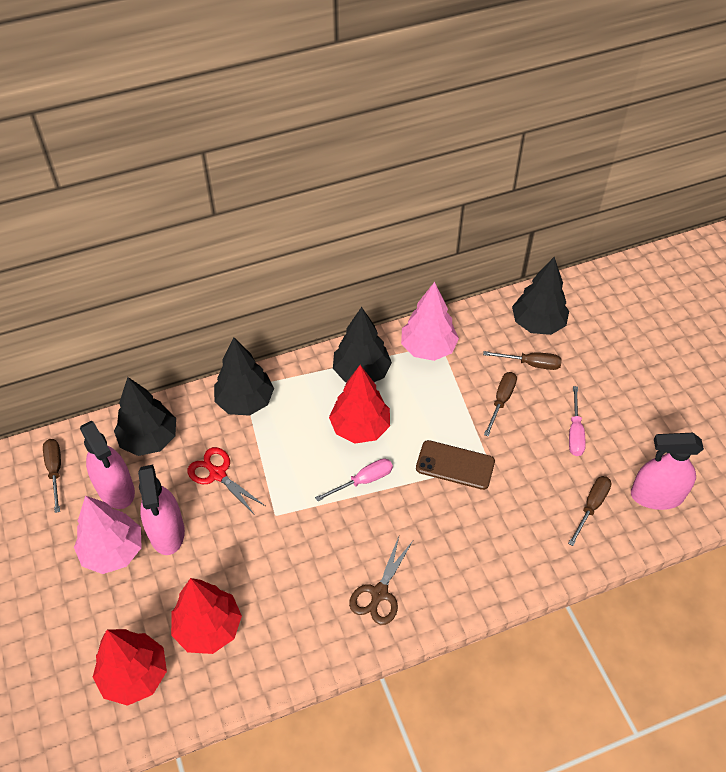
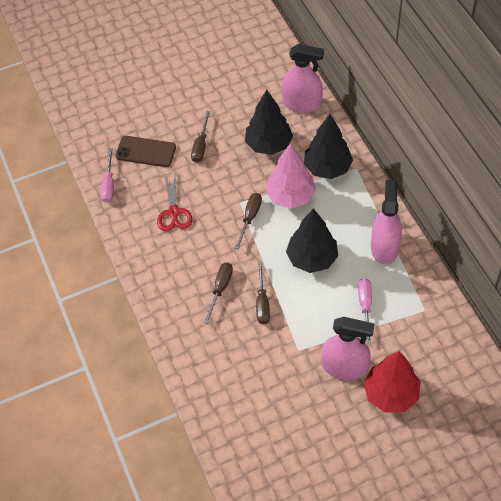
black tree: [114,377,176,456] [214,338,274,416] [333,307,392,382] [512,257,569,335] = 4 -> [245,90,293,155] [286,208,338,273] [304,114,353,179] = 3
brown scissors: [349,537,413,625] = 1 -> none = 0
pink tree: [74,496,142,574] [401,282,459,361] = 2 -> [266,144,316,209] = 1
red tree: [93,629,167,706] [171,578,242,654] [329,365,390,444] = 3 -> [364,351,420,413] = 1

